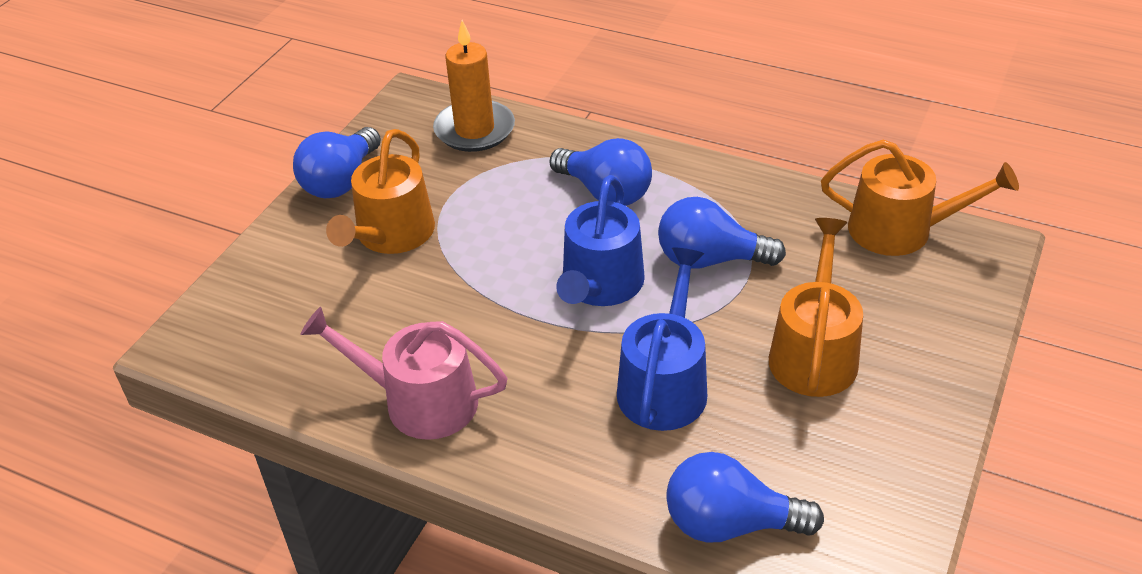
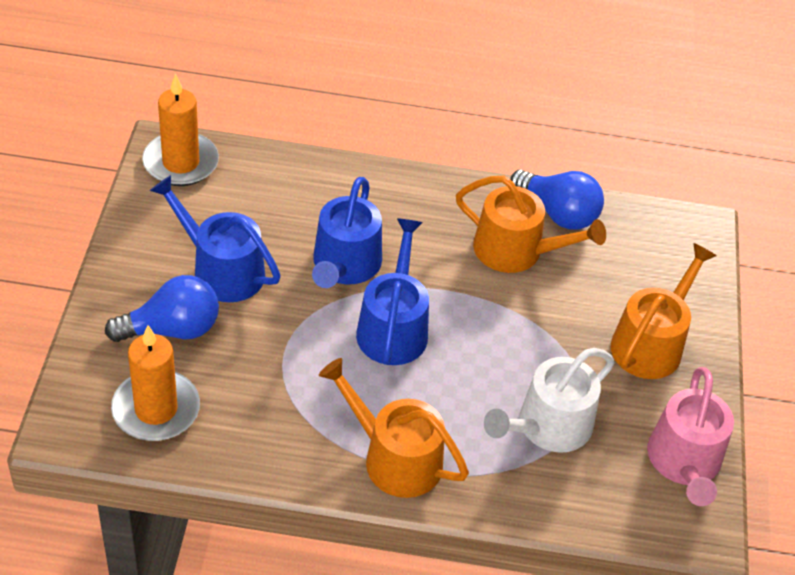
blue light bulb: [293,127,381,198] [549,138,652,206] [658,197,786,269] [666,452,824,542] = 4 -> [105,275,219,342] [510,170,604,230] = 2
blue watering can: [556,175,645,306] [617,247,707,431] = 2 -> [150,175,281,302] [312,177,382,288] [356,218,429,365] = 3
orange candle: [433,20,515,152] = 1 -> [111,325,200,441] [142,74,219,186] = 2
white watering can: none = 0 -> [484,348,614,453] = 1

